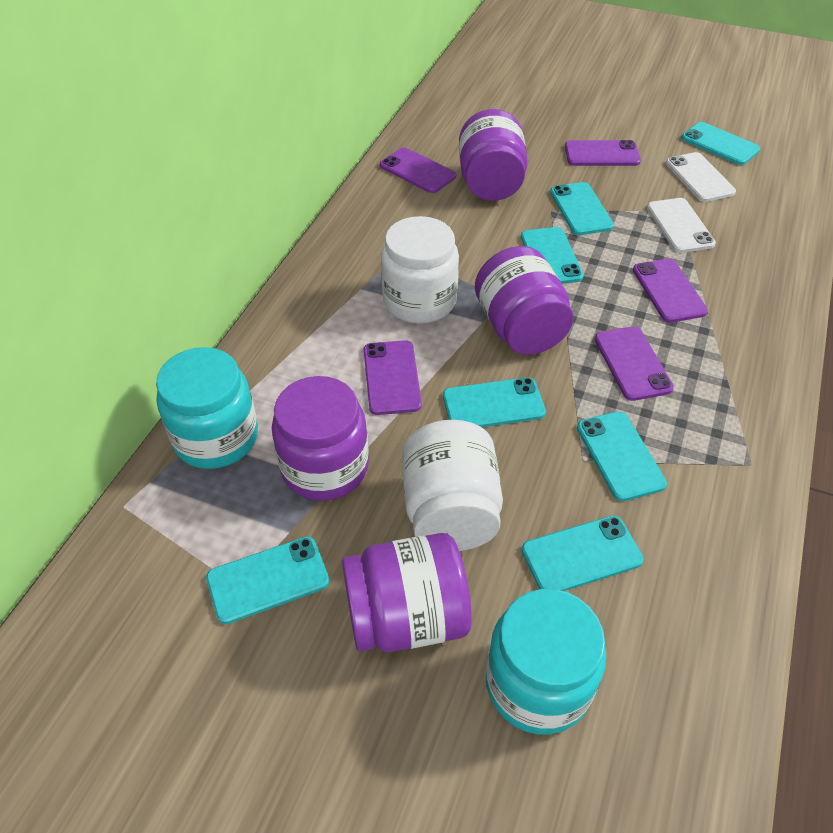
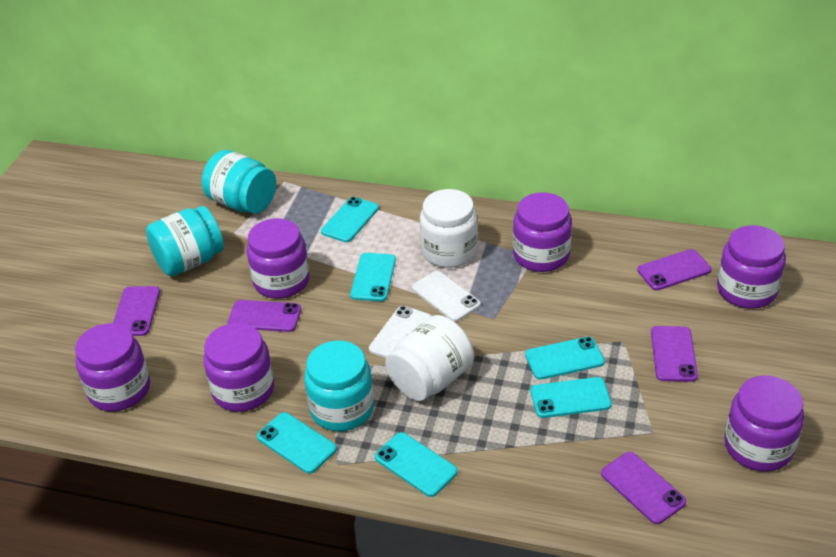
purple jar: [272,376,369,501] [342,533,472,652] [459,109,528,201] [475,246,574,355] = 4 -> [75,323,150,411] [203,323,274,412] [247,218,310,299] [513,192,572,272] [717,225,786,309] [724,376,804,472] = 6
turquoise jar: [156,347,258,469] [486,589,607,735] = 2 -> [146,206,224,276] [202,150,276,214] [304,340,374,431] = 3
turquoise phone: [206,537,329,624] [443,377,546,427] [521,227,584,284] [522,515,644,591] [550,182,614,235] [577,411,667,501] [681,122,760,165] = 7 -> [257,412,337,474] [321,197,379,242] [350,253,396,301] [375,432,458,497] [525,337,605,380] [530,377,612,418] = 6

